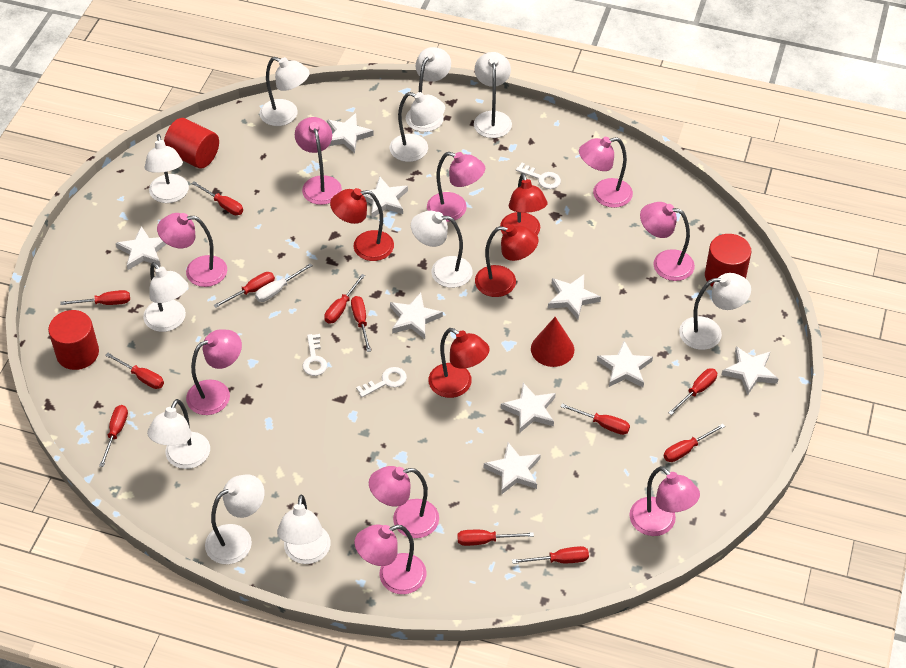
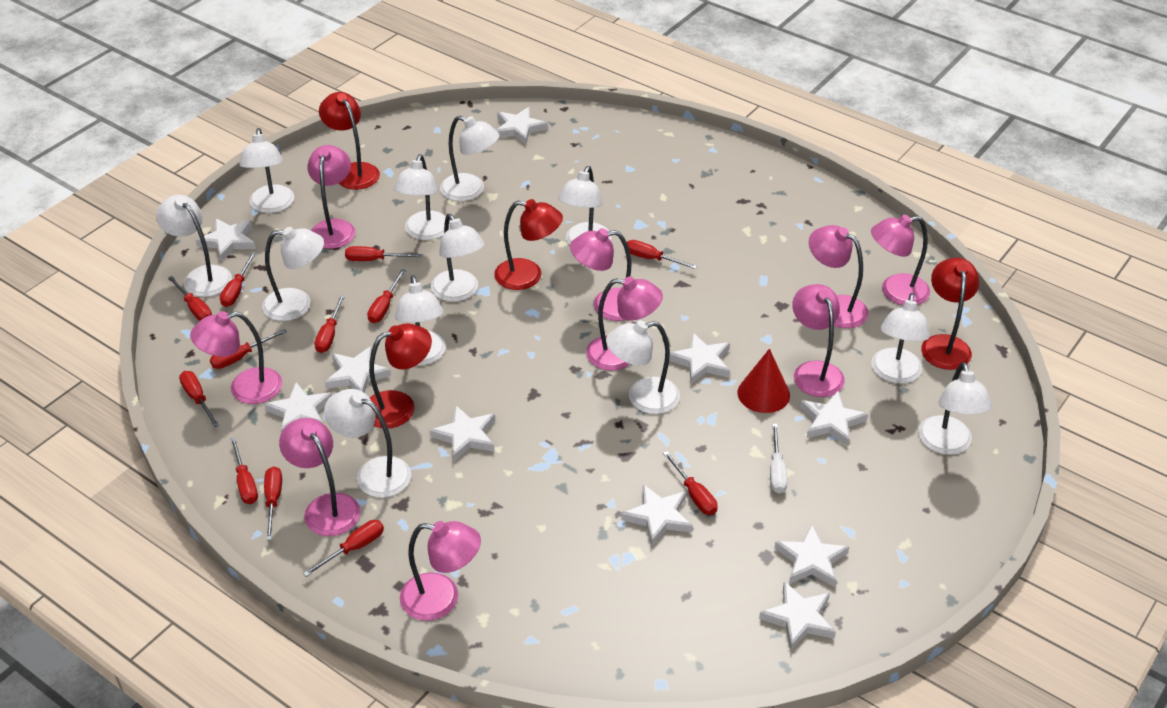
red cylinder: [48,310,99,370] [164,118,219,169] [705,234,751,287] = 3 -> none = 0
white key: [303,334,327,376] [356,367,407,397] [516,163,561,189] = 3 -> none = 0
white lamp: [143,262,189,332] [145,134,189,203] [147,399,210,469] [205,475,264,564] [260,57,310,126] [277,495,331,564] [390,92,445,162] [406,47,451,132] [411,211,473,288] [474,52,512,138] [679,273,751,350] = 11 -> [156,195,232,297] [239,128,294,213] [262,227,324,321] [324,389,411,498] [394,154,450,240] [395,275,446,366] [431,214,485,302] [440,116,499,201] [558,166,612,245] [606,320,680,414] [871,293,930,384] [918,362,992,455] = 12
white star: [116,226,167,270] [327,113,374,153] [363,176,408,218] [390,293,443,339] [484,442,541,495] [501,383,556,432] [548,275,601,319] [597,341,653,387] [722,346,778,395] = 9 -> [196,218,256,262] [264,382,332,433] [325,346,391,393] [429,406,495,462] [496,107,548,145] [621,484,693,546] [669,333,730,384] [759,581,836,651] [774,524,849,587] [800,391,868,446] = 10

